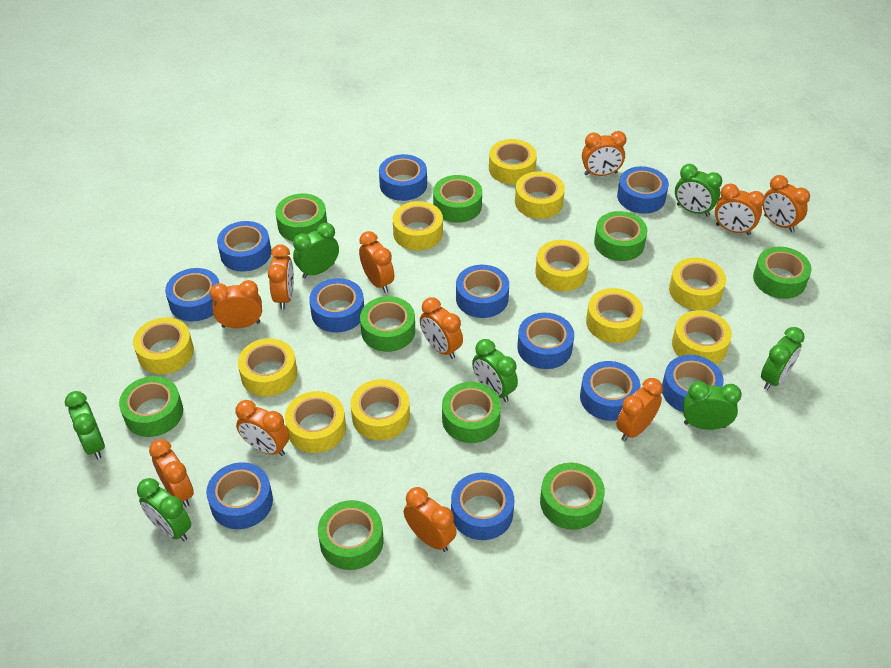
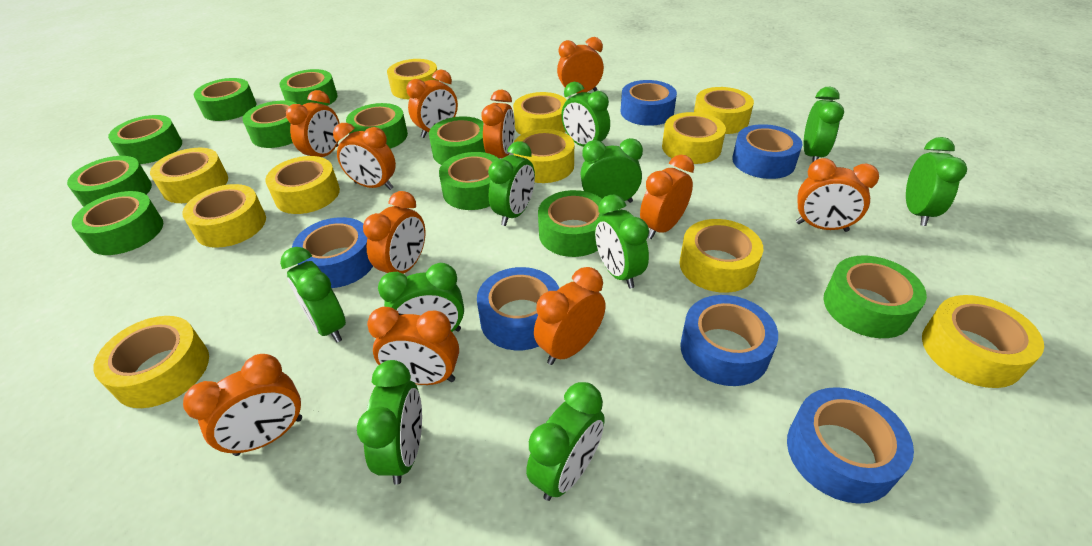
blue tape: [165,268,220,322] [206,462,273,529] [217,221,271,272] [309,278,364,333] [379,154,427,201] [451,473,514,540] [456,265,509,318] [517,313,574,369] [580,361,641,421] [617,166,669,214] [662,355,724,412] = 11 -> [292,217,373,288] [477,267,559,350] [621,80,677,126] [680,295,778,386] [732,124,802,179] [787,387,914,504] = 6
green clock: [65,391,105,459] [137,478,191,541] [293,223,339,278] [472,339,518,402] [675,164,722,217] [683,381,742,430] [761,327,805,390] = 7 -> [280,247,346,343] [357,360,422,485] [378,263,464,332] [488,141,535,226] [526,382,605,501] [561,82,610,147] [581,138,643,203] [595,195,649,288] [803,87,844,162] [906,137,967,226] = 10
green tape: [119,376,183,437] [275,193,327,241] [318,500,384,570] [360,296,415,352] [433,175,482,223] [442,382,501,443] [540,463,605,530] [594,211,648,261] [753,247,812,299] = 9 -> [67,156,152,207] [72,191,163,255] [108,115,182,164] [194,78,256,121] [242,101,297,148] [279,69,337,106] [346,103,408,149] [429,116,486,165] [439,152,499,210] [538,190,608,257] [823,256,927,338] = 11

